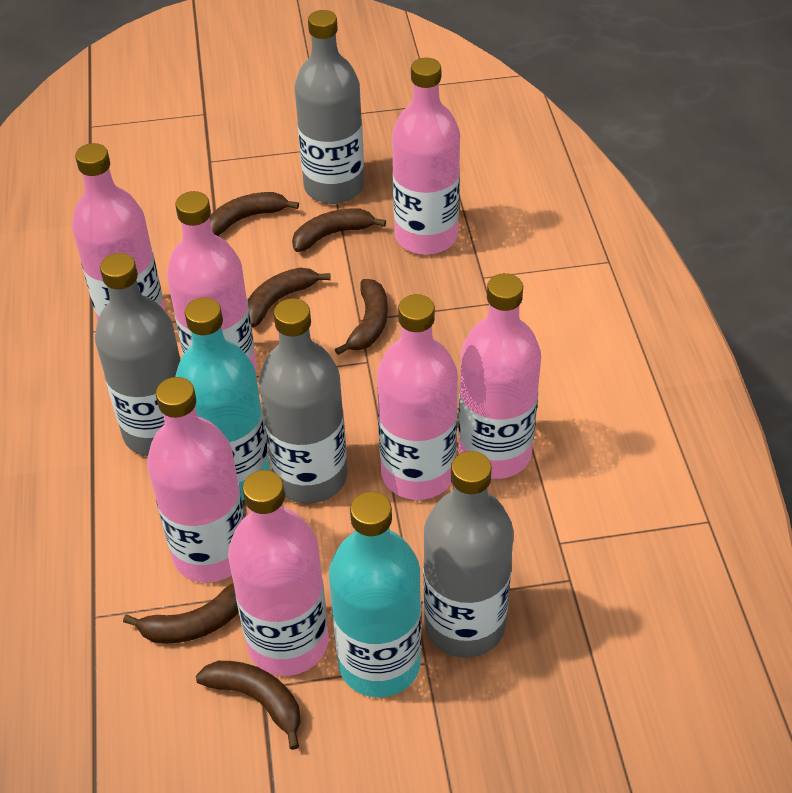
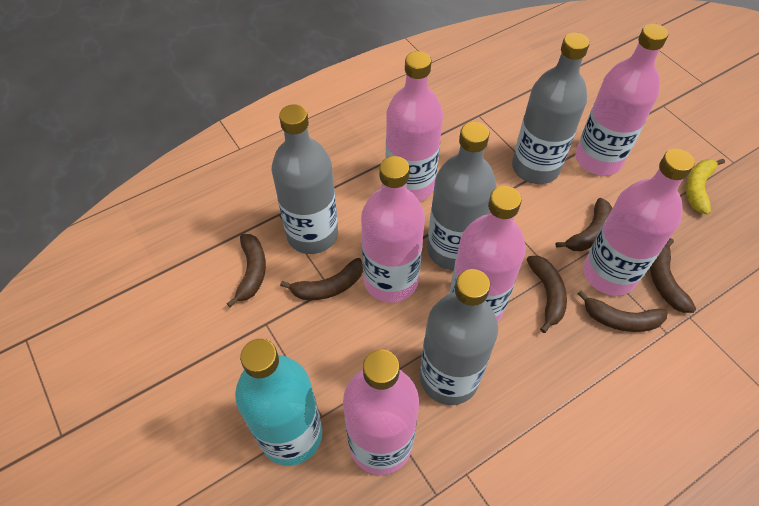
pink bottle: [72,143,165,320] [147,377,245,583] [167,191,256,371] [228,470,328,676] [377,294,458,500] [392,58,460,255] [458,273,541,479] = 7 -> [343,350,419,475] [361,156,425,303] [386,51,443,201] [450,186,526,322] [575,23,668,175] [583,148,695,296] = 6
turquoise bottle: [175,297,270,500] [329,491,421,697] = 2 -> [235,339,322,466] = 1
yellow banana: none = 0 -> [686,159,725,215] = 1

